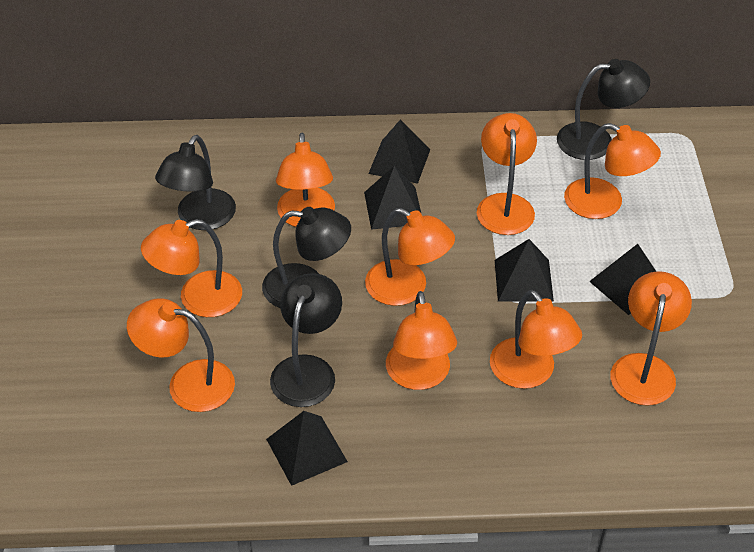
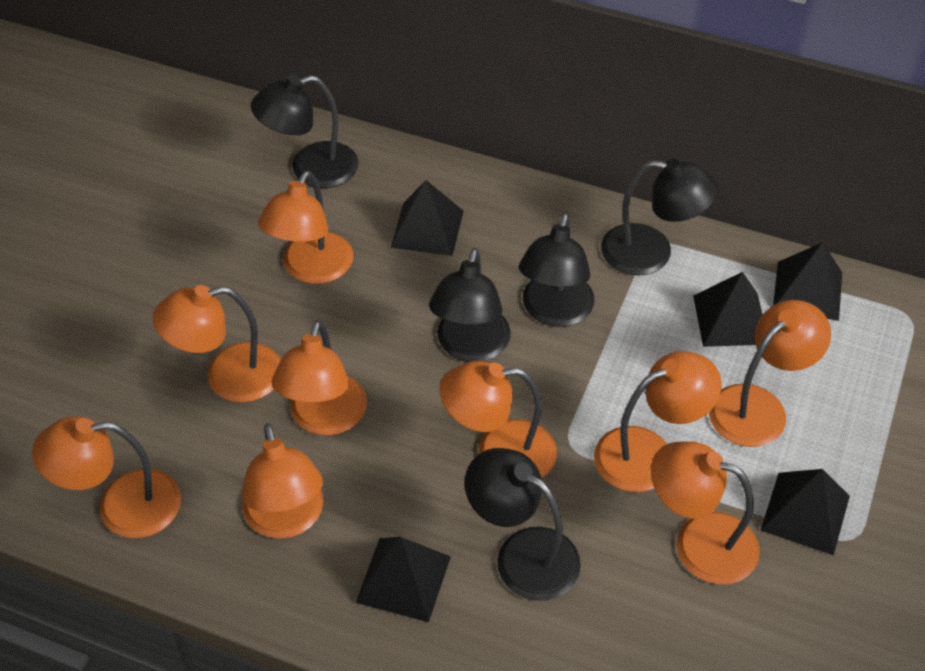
black lamp: [155,135,236,230] [262,207,351,308] [270,273,342,407] [557,59,650,160] = 4 -> [251,75,359,188] [429,248,511,362] [465,448,581,601] [519,213,595,327] [601,158,719,275] = 5

